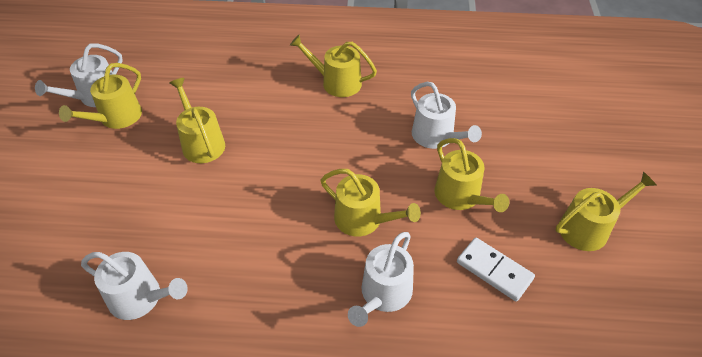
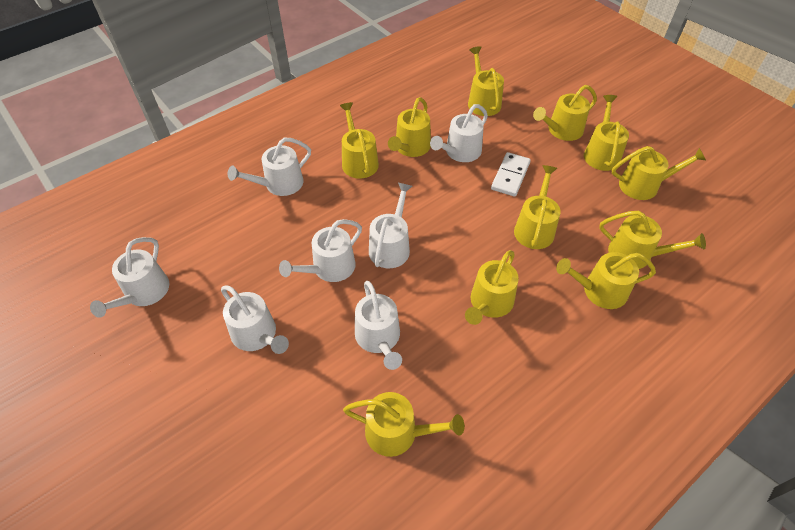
white watering can: [35,43,123,107] [81,252,188,320] [348,232,414,327] [411,82,482,149] = 4 -> [90,237,169,318] [221,285,289,354] [228,138,311,196] [279,219,362,282] [355,281,402,370] [369,183,412,268] [430,104,488,162] = 7
yellow watering can: [59,63,142,129] [169,78,225,163] [290,35,377,97] [321,169,421,236] [435,138,509,212] [556,172,656,251] = 6 -> [340,102,379,179] [343,392,465,457] [388,97,431,157] [465,250,519,325] [468,46,504,116] [514,165,560,249] [533,85,597,141] [556,252,656,309] [584,95,629,171] [599,211,706,269] [612,146,706,200] = 11

